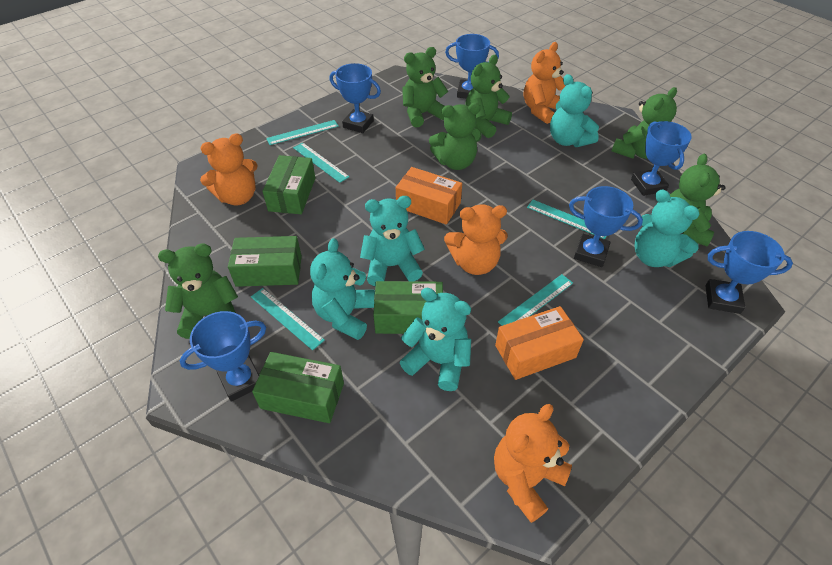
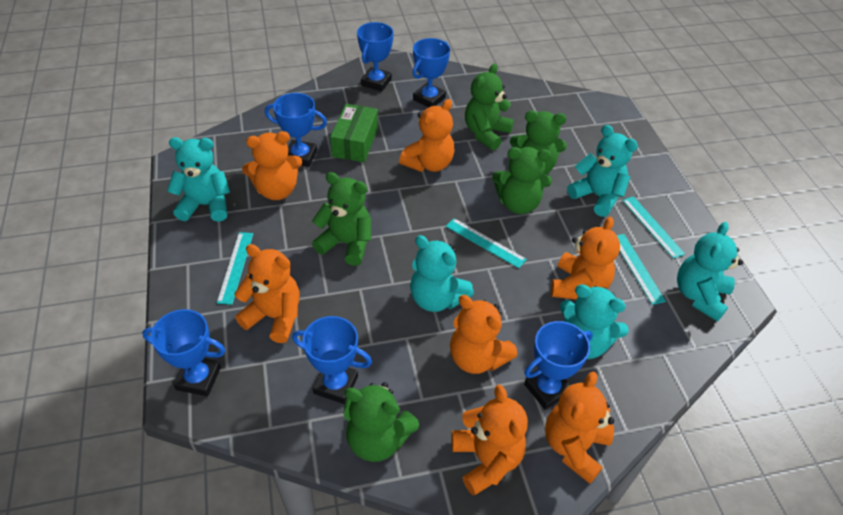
green box: [228,236,302,287] [252,352,344,423] [262,155,315,214] [373,281,443,334] = 4 -> [330,104,378,162] = 1
green teddy bear: [158,243,238,339] [402,47,448,127] [429,103,482,170] [465,55,512,138] [612,87,677,159] [670,153,726,246] = 6 -> [312,172,371,266] [344,382,419,462] [465,63,514,150] [492,147,552,214] [510,110,567,174] = 5
orange box: [396,167,462,225] [495,306,584,380] = 2 -> none = 0
orange teddy bear: [200,133,258,205] [444,204,508,275] [494,404,572,523] [524,42,565,124] = 4 -> [234,244,300,343] [242,131,302,200] [399,99,455,172] [450,295,518,374] [451,385,528,496] [545,372,614,484] [551,217,620,299] = 7
turquoise ruler: [251,288,325,350] [266,120,339,145] [293,142,350,183] [498,274,573,326] [527,200,607,239] = 5 -> [217,232,253,305] [446,218,527,268] [617,234,666,305] [622,196,685,259] = 4

